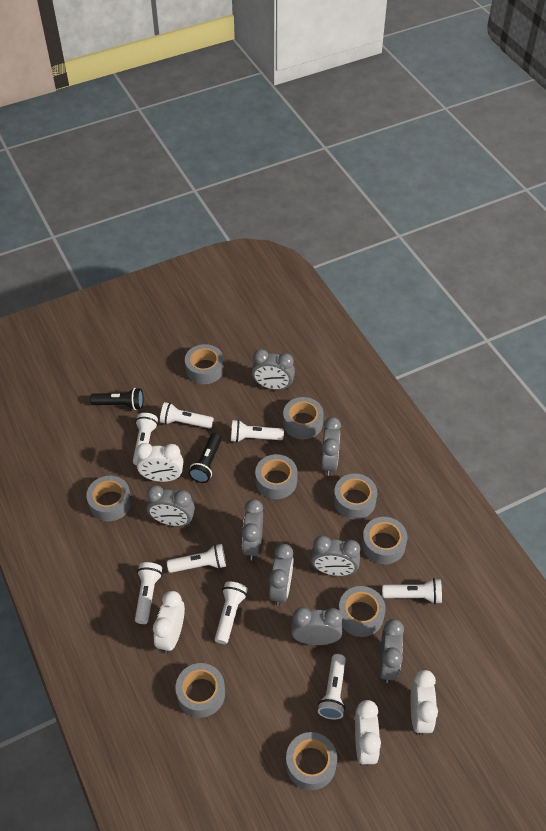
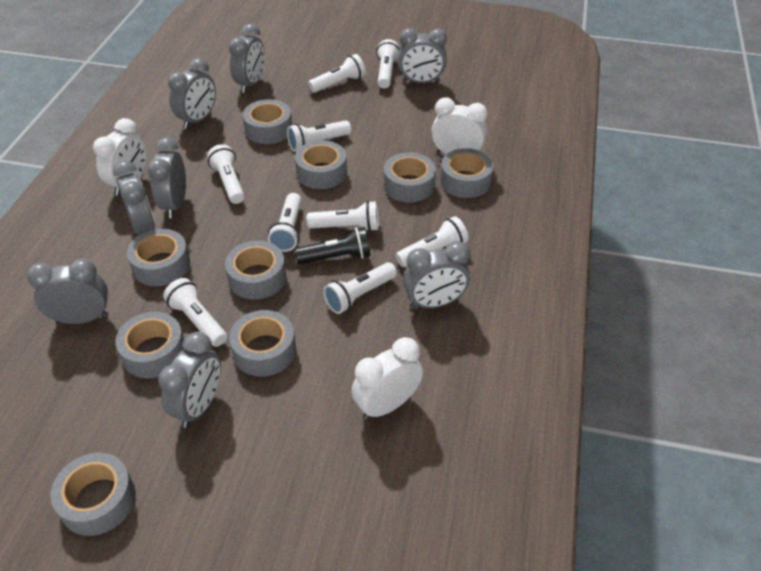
black flashlight: [90,388,143,410] [189,433,222,483] = 2 -> [295,227,371,264] = 1
white clock: [136,443,183,482] [153,591,185,653] [355,700,381,766] [411,670,438,735] = 4 -> [93,118,147,196] [351,337,423,420] [431,97,487,154] = 3
white flashlight: [133,413,158,465] [135,562,162,624] [160,402,214,429] [167,544,226,573] [215,582,248,644] [231,420,284,442] [318,654,346,719] [382,578,442,604] = 8 -> [163,278,227,347] [207,144,245,204] [268,193,302,252] [287,120,351,152] [307,201,379,232] [308,54,366,93] [323,262,397,314] [376,39,400,89] [396,216,468,267] = 9

